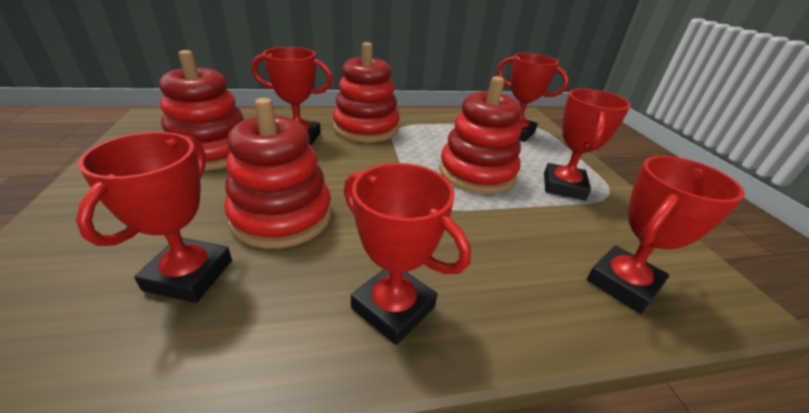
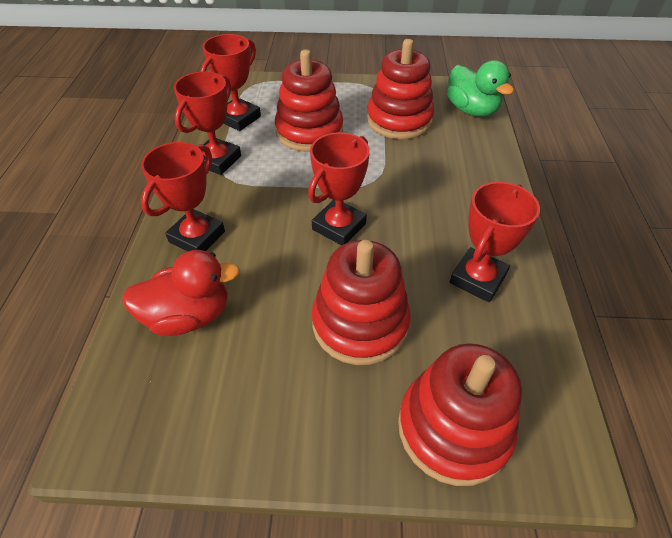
green duck: none = 0 -> [447,60,514,117] = 1
red duck: none = 0 -> [122,250,240,336] = 1
red trophy: [76,132,232,303] [251,47,333,146] [344,163,471,345] [497,53,569,142] [544,89,631,200] [587,156,745,314] = 6 -> [141,142,225,251] [174,71,241,175] [200,34,261,131] [308,132,370,245] [450,182,540,302] = 5

